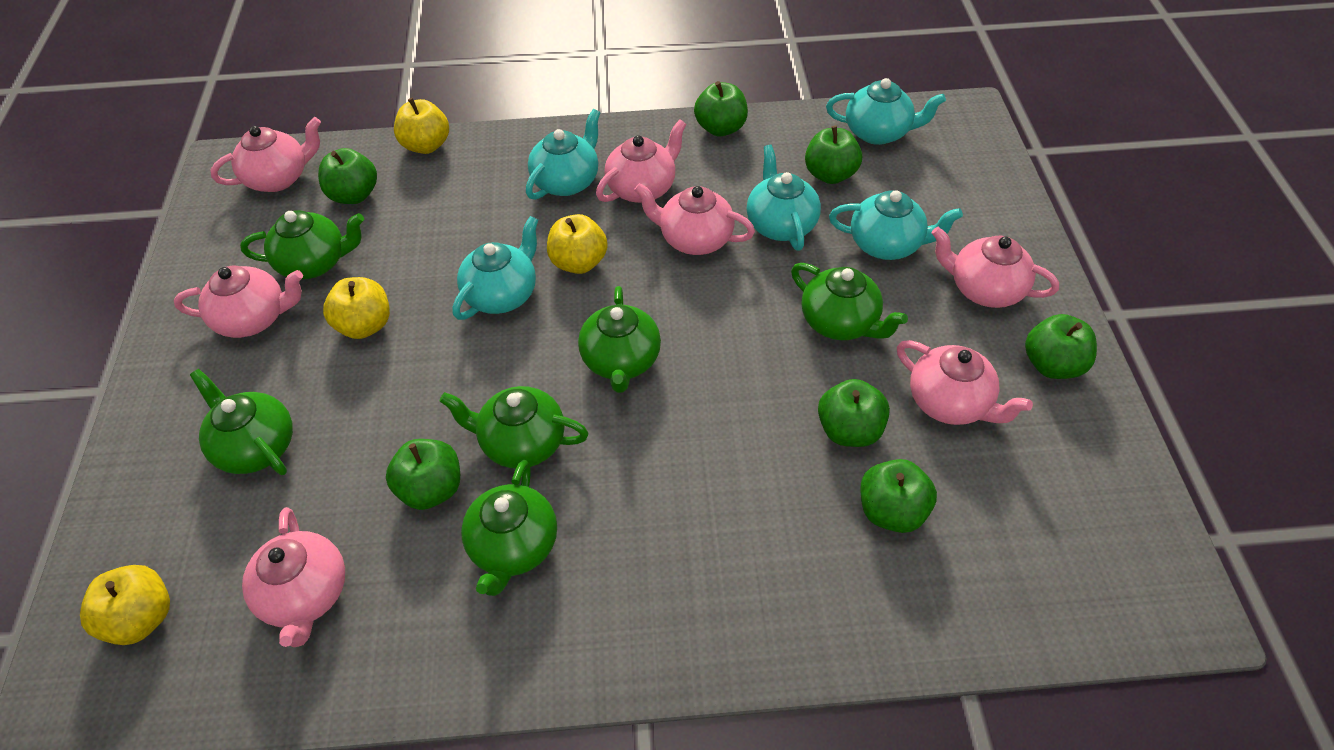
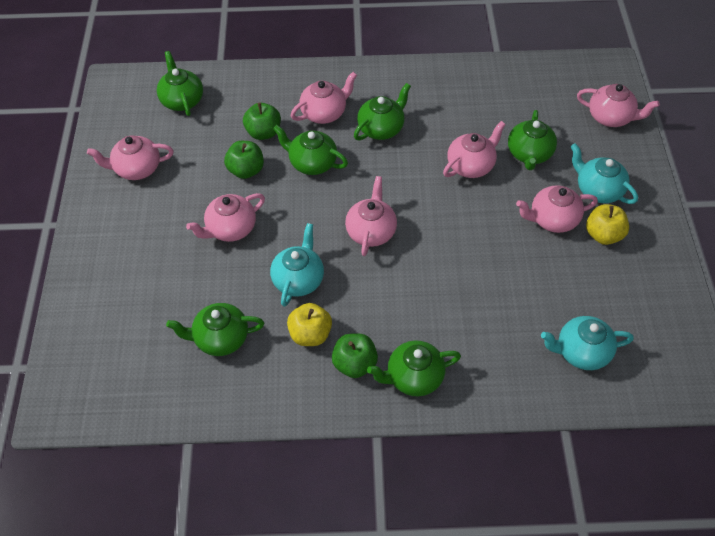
green apple: [318,148,377,204] [386,439,460,510] [694,81,748,136] [805,125,862,184] [818,379,890,447] [860,459,937,533] [1025,314,1097,379] = 7 -> [224,141,264,179] [243,102,281,140] [332,333,378,378] = 3
turquoise teapot: [453,216,538,320] [526,109,600,200] [747,145,821,251] [826,78,946,145] [829,190,963,260] = 5 -> [270,223,324,307] [541,316,634,370] [570,143,638,204] = 3
yellow apple: [80,565,170,645] [323,277,390,339] [394,98,449,154] [547,214,608,274] = 4 -> [287,303,332,346] [586,204,629,245] = 2

